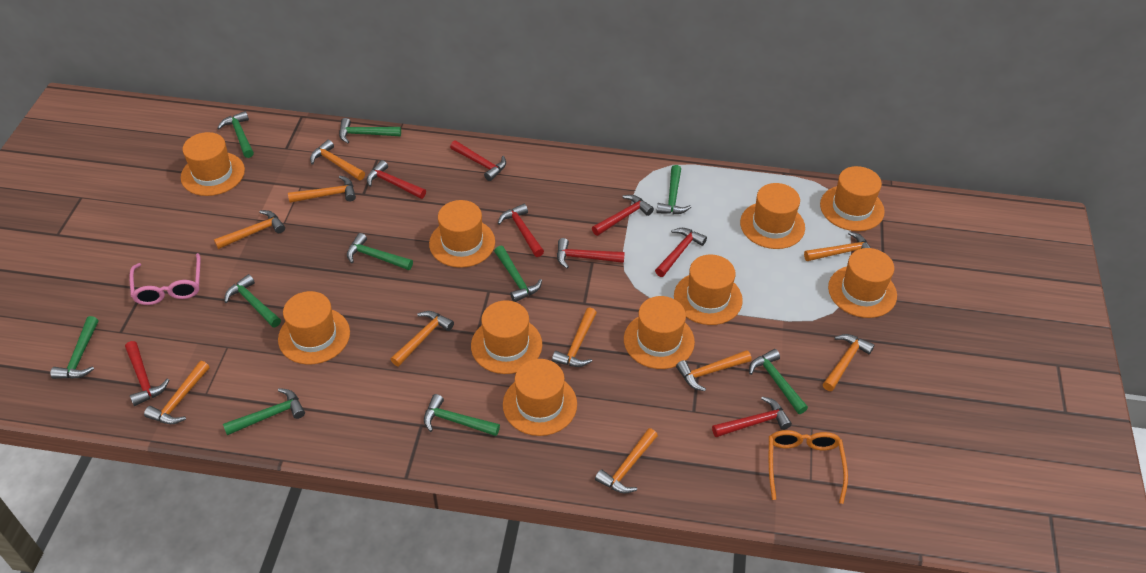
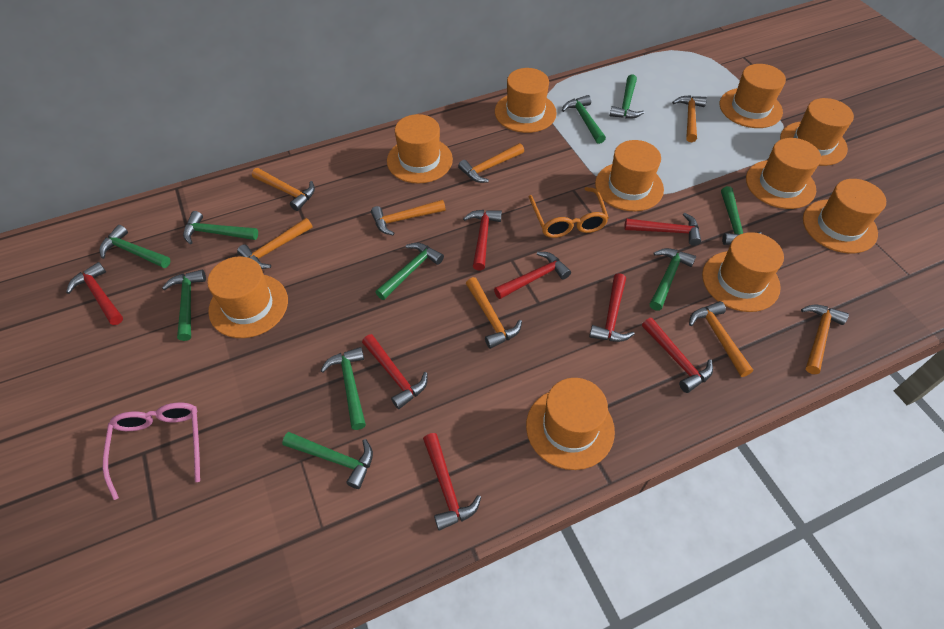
orange hammer: [144,361,210,424] [214,210,285,249] [288,176,356,203] [310,140,365,180] [390,311,454,367] [552,308,597,367] [595,428,658,493] [676,350,751,391] [804,231,871,261] [823,334,874,391] = 10 -> [237,218,312,269] [252,168,315,211] [371,200,446,235] [458,143,524,183] [466,277,522,349] [672,95,707,142] [689,301,753,377] [801,305,849,374] = 8

